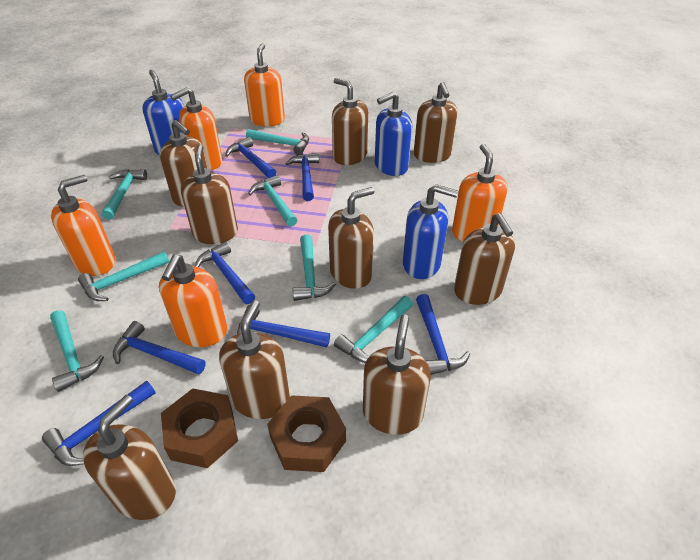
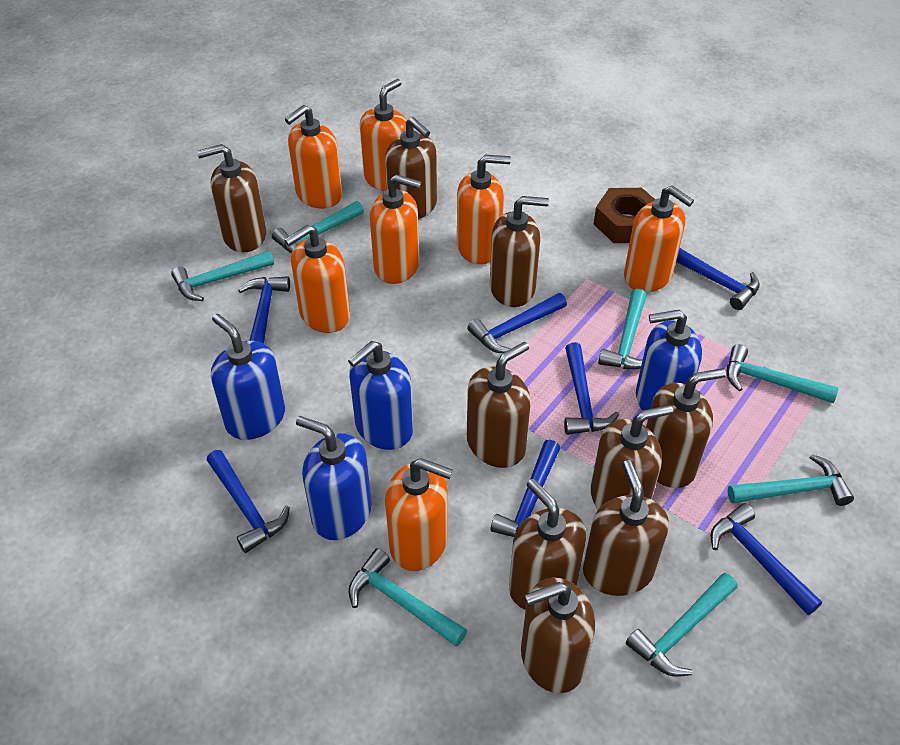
blue soap dispenser: [142,70,184,156] [375,92,412,176] [403,184,458,279] = 3 -> [211,314,285,440] [296,416,372,540] [348,341,413,450] [636,310,702,411] = 4
brown nut: [161,388,238,468] [267,395,346,472] = 2 -> [594,188,655,243] = 1
orange soap dispenser: [51,175,115,276] [159,255,227,347] [170,87,223,170] [244,43,285,127] [452,144,508,242] = 5 -> [284,225,350,333] [285,105,342,209] [360,79,407,192] [370,174,422,284] [385,458,453,571] [457,155,511,264] [624,186,694,292] = 7

